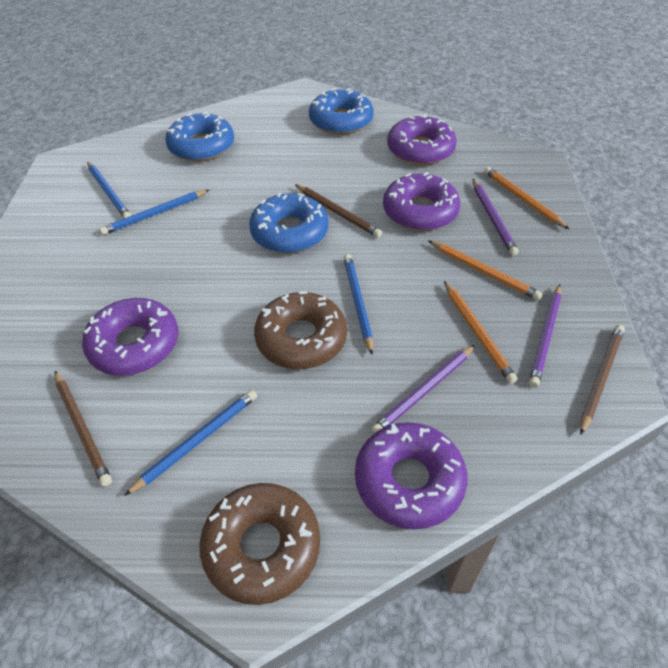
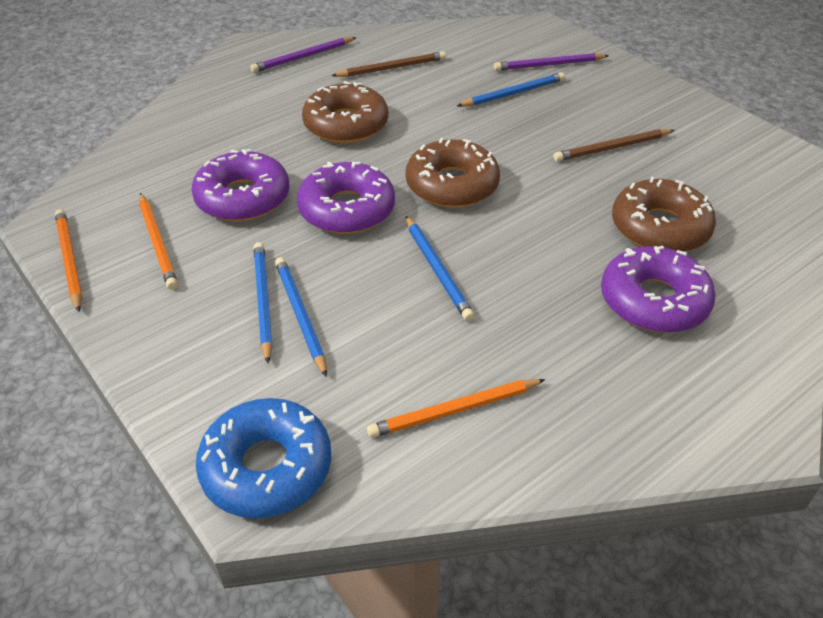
blue donut: [165,112,234,162] [249,192,329,253] [309,88,374,135] = 3 -> [196,398,331,518] = 1
brown donut: [199,483,320,605] [254,291,347,369] = 2 -> [302,81,388,143] [405,138,500,208] [612,176,716,252] = 3
brown pencil: [55,371,112,487] [295,184,382,238] [580,325,625,435] = 3 -> [331,51,446,77] [554,129,674,162] = 2
purple donut: [82,298,178,375] [355,422,467,529] [383,172,460,231] [387,114,457,165] = 4 -> [191,149,289,221] [297,161,395,234] [601,246,716,333] = 3
purple pencil: [371,345,475,434] [473,179,519,256] [529,284,562,388] = 3 -> [250,37,356,73] [494,53,609,71] = 2

